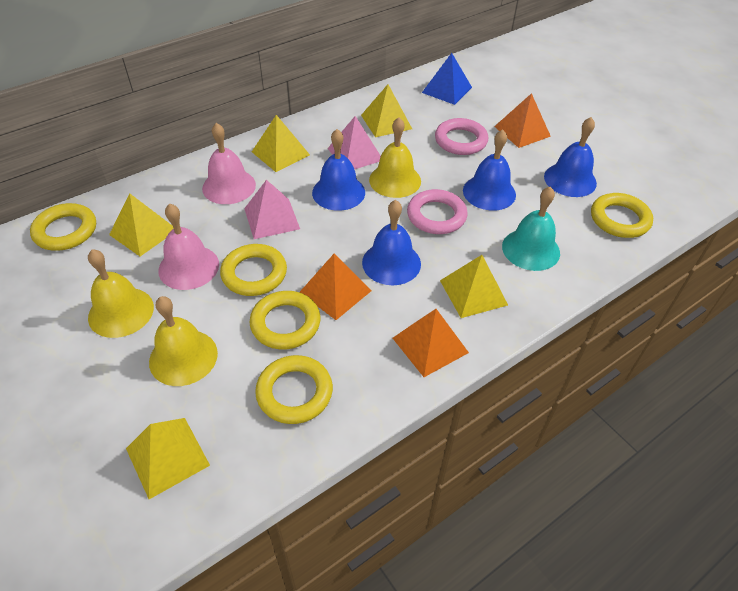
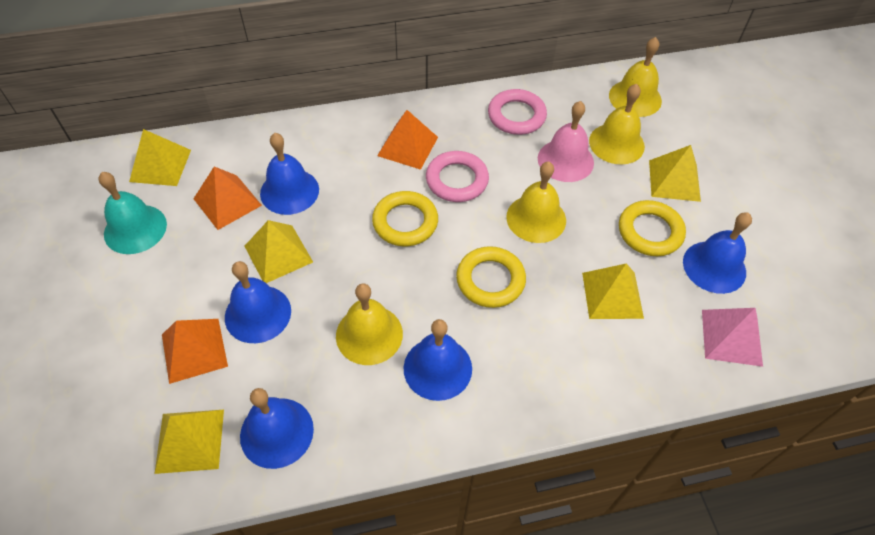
blue bell: [312,129,365,211] [362,200,421,285] [463,129,516,211] [544,117,597,197] = 4 -> [225,261,291,343] [240,388,314,469] [260,133,319,215] [403,319,472,401] [683,212,752,294] = 5
blue pyramid: [422,53,472,105] = 1 -> none = 0
pink bell: [158,204,219,290] [202,123,256,204] = 2 -> [538,101,594,182] = 1
pink pyramid: [244,180,300,239] [328,116,381,169] = 2 -> [702,308,763,367] = 1
yellow bell: [88,249,154,338] [149,296,218,386] [369,117,421,198] = 3 -> [336,283,403,365] [506,162,566,243] [589,84,645,165] [609,37,662,117] = 4
yellow ring: [30,203,96,251] [220,244,287,296] [250,291,321,349] [255,355,333,424] [591,193,653,238] = 5 -> [372,191,438,246] [456,246,526,308] [619,200,686,256] = 3

